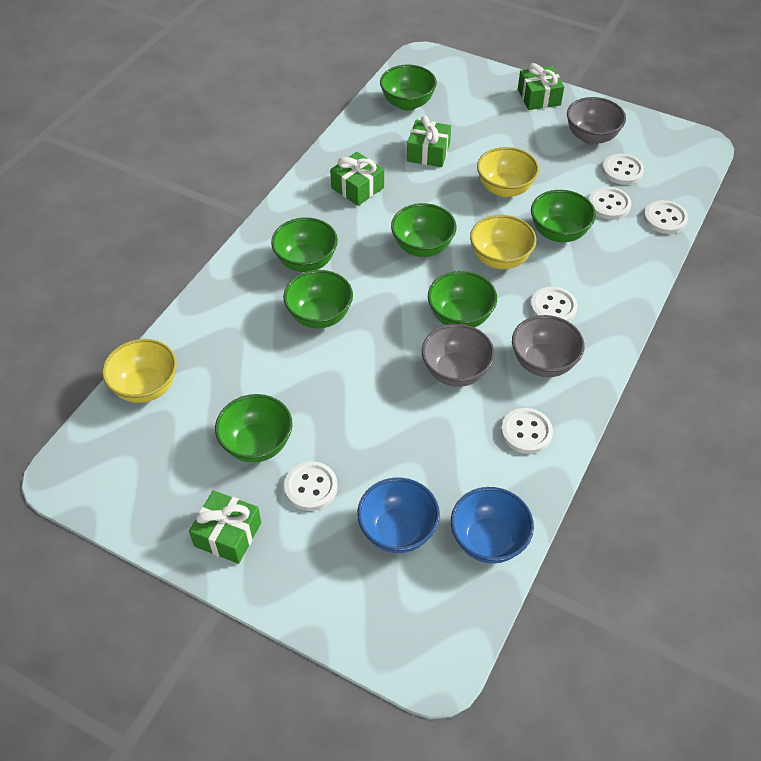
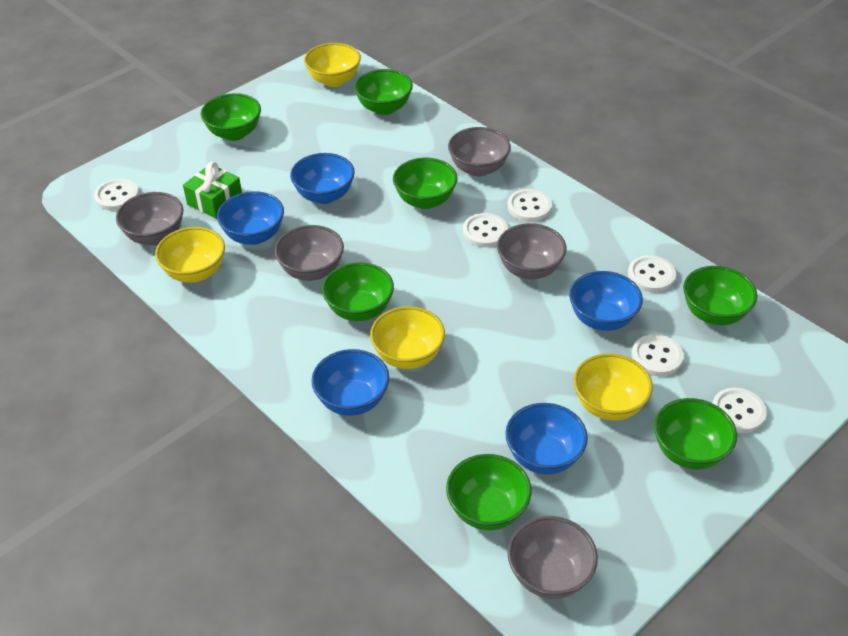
blue bowl: [357,477,440,553] [451,487,534,564] = 2 -> [217,191,284,245] [290,153,355,204] [311,349,389,416] [505,403,588,474] [569,271,643,331] = 5
green gift: [189,490,261,564] [330,152,384,206] [407,116,451,167] [518,63,564,110] = 4 -> [183,162,242,219] = 1
grey bowl: [422,324,495,387] [512,315,585,377] [567,97,626,145] = 3 -> [116,192,183,245] [275,225,344,281] [448,127,511,177] [497,223,567,279] [508,516,598,599] = 5
yellow bowl: [102,339,177,403] [470,215,536,269] [477,147,539,197] = 3 -> [155,227,225,283] [304,43,361,87] [370,306,445,369] [573,353,653,421] = 4

